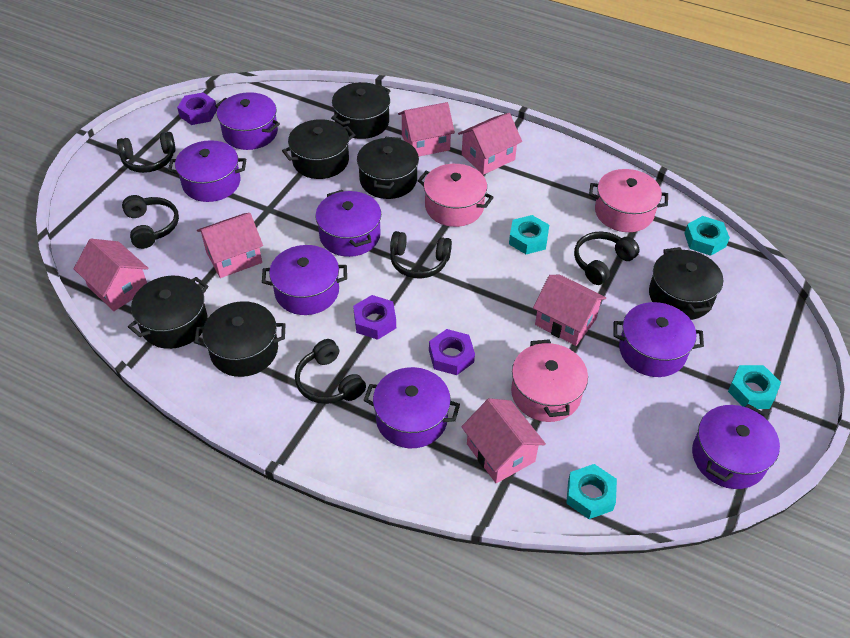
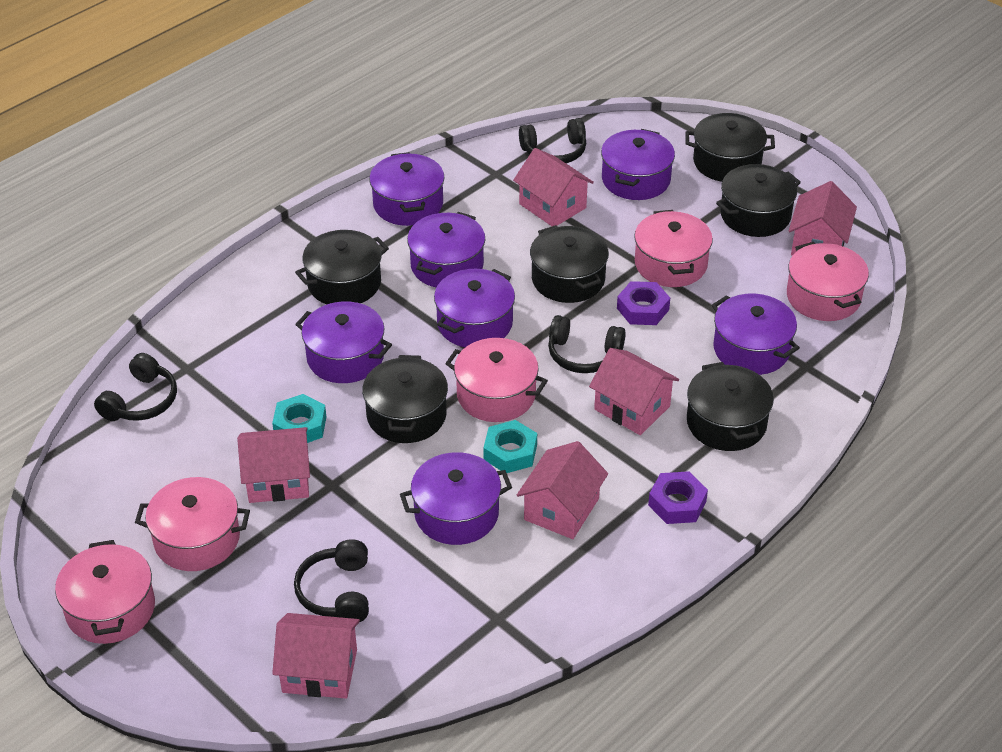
black headphones: [117,132,176,173] [122,195,179,249] [295,339,366,404] [390,231,452,278] [574,232,640,285] = 5 -> [94,353,177,421] [294,539,369,622] [519,118,586,163] [548,315,626,373] = 4
pink pot: [418,164,494,227] [511,339,588,422] [589,169,668,232] = 3 -> [55,540,155,644] [135,477,250,571] [445,338,548,422] [634,210,713,287] [787,242,869,321] = 5
purple nut: [177,93,217,125] [353,295,396,340] [429,329,475,375] = 3 -> [617,281,670,325] [648,471,708,524] = 2
turquoise nut: [509,215,549,254] [566,464,617,519] [684,216,730,256] [728,365,781,409] = 4 -> [272,394,326,443] [483,420,537,473] = 2

